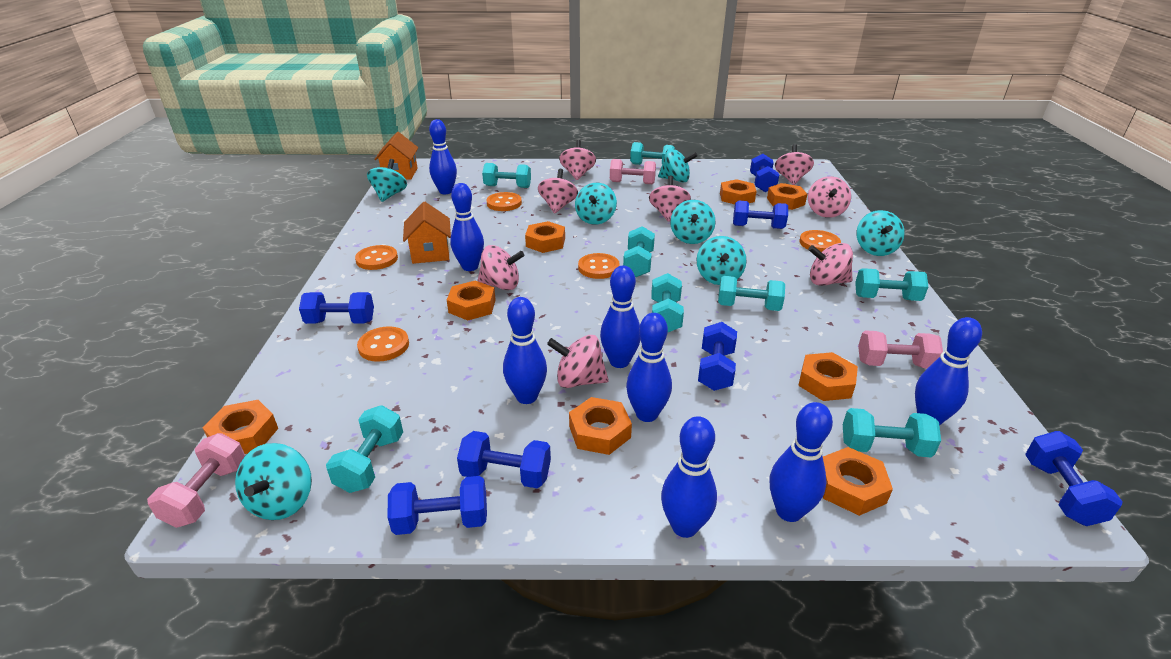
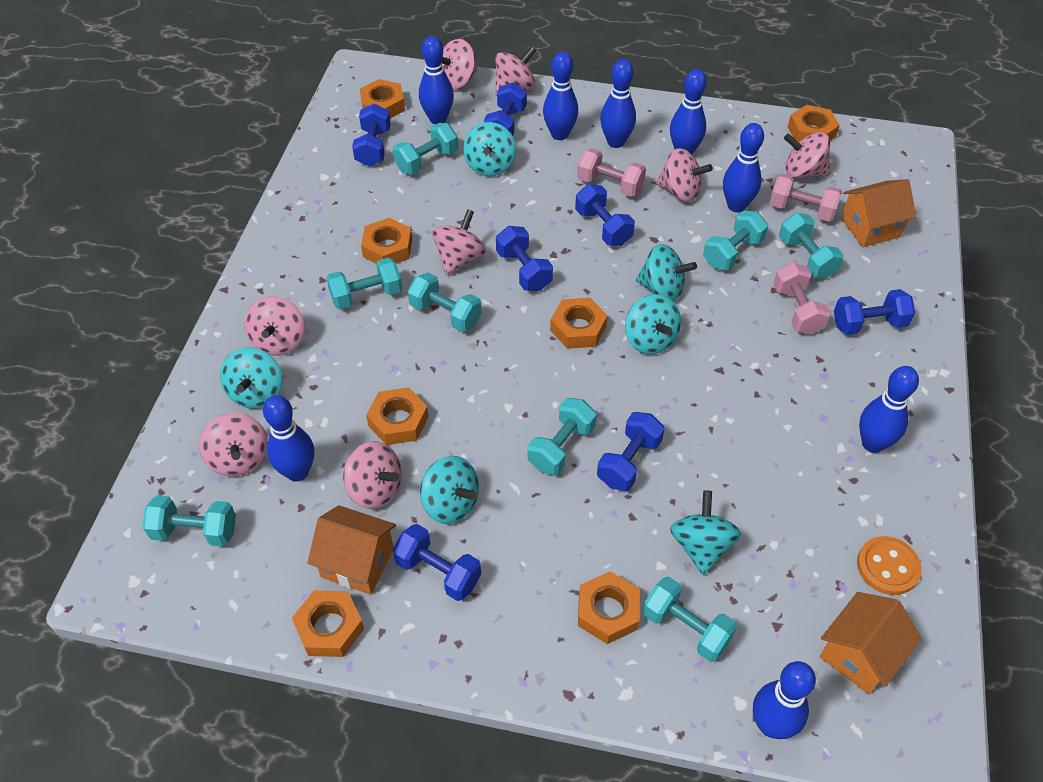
orange button: [355,245,398,270] [357,326,409,362] [486,192,522,211] [578,253,620,279] [799,230,841,252] = 5 -> [857,536,922,595] = 1
orange house: [374,132,418,180] [403,202,451,264] = 2 -> [307,505,396,595] [820,592,922,695] [841,179,916,247] = 3
orange nut: [203,400,278,454] [447,280,496,321] [525,221,565,253] [569,397,632,455] [720,179,756,204] [767,183,807,210] [798,352,858,401] [823,447,893,516] = 8 -> [292,590,364,657] [360,79,405,119] [361,218,412,264] [366,387,429,445] [550,298,608,349] [578,571,640,644] [788,105,840,142] = 7
turquoise spinning top: [235,443,312,520] [367,159,407,202] [575,183,617,225] [658,148,698,183] [670,200,715,244] [696,236,747,285] [856,210,905,256] = 7 -> [220,348,283,409] [420,456,479,524] [463,122,516,176] [625,294,681,354] [636,244,697,301] [670,490,741,575] = 6

